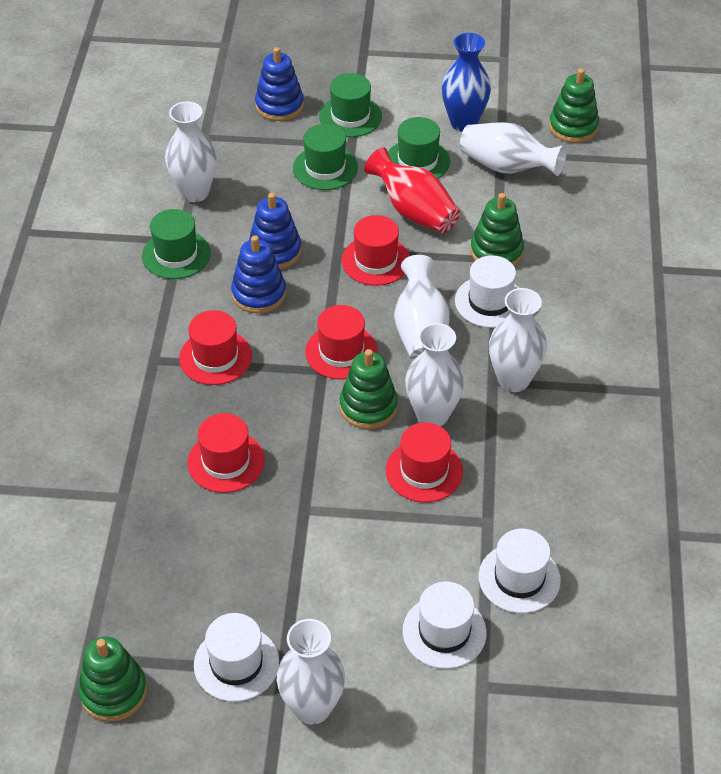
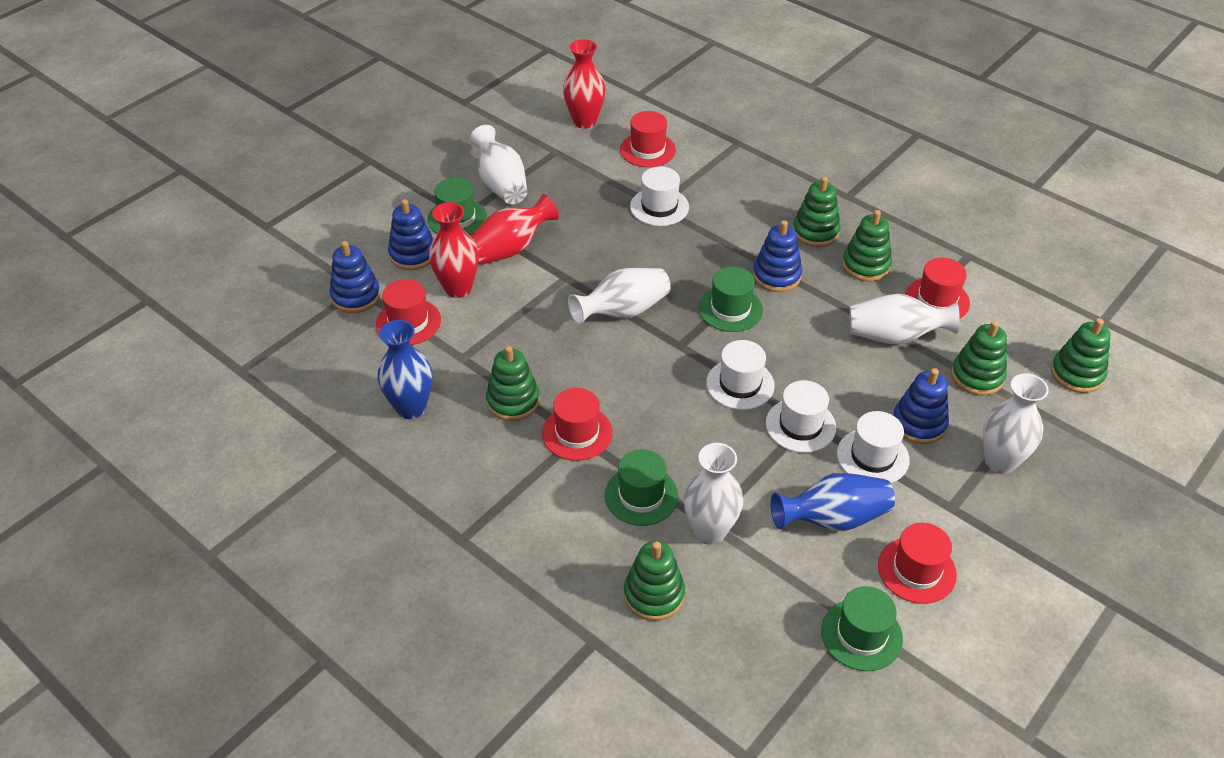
blue stacking toy: [231,235,286,314] [249,193,302,269] [255,47,304,121] = 3 -> [329,241,381,313] [388,199,434,270] [753,220,802,292] [893,368,949,444] = 4
blue vase: [442,33,491,132] = 1 -> [378,320,432,419] [770,473,895,531] = 2
green stacking toy: [78,637,147,722] [339,349,398,429] [470,193,524,266] [549,68,599,143] = 4 -> [486,346,540,421] [624,541,685,621] [793,177,840,247] [842,210,892,281] [951,321,1007,395] [1051,318,1111,393] = 6
red vase: [364,147,460,233] = 1 -> [429,202,479,298] [471,194,559,265] [563,39,606,129] = 3
white vase: [165,101,217,202] [277,619,345,725] [394,255,450,362] [405,323,464,426] [460,122,567,176] [489,288,547,392] = 6 -> [470,125,527,204] [568,268,671,324] [684,443,743,545] [849,294,959,345] [983,373,1049,474] = 5

